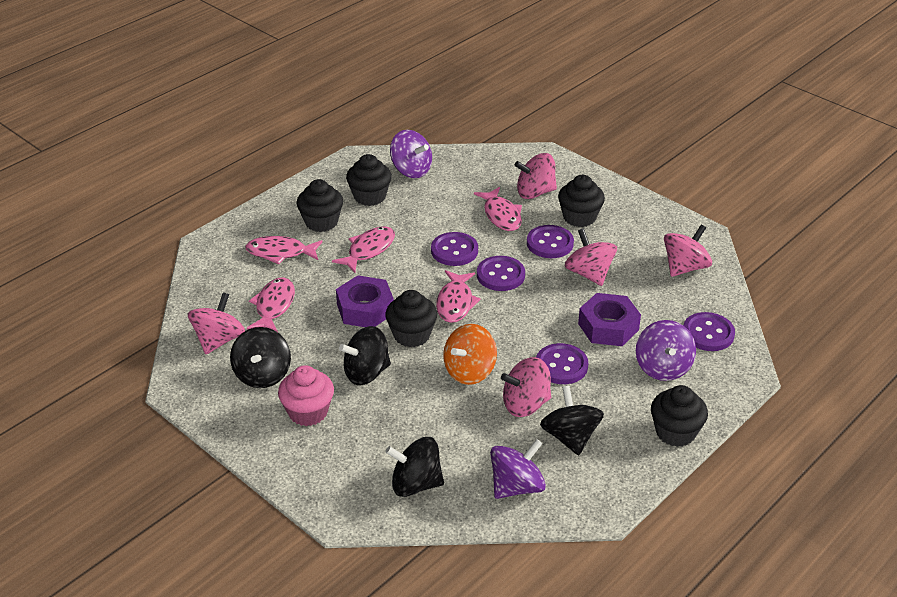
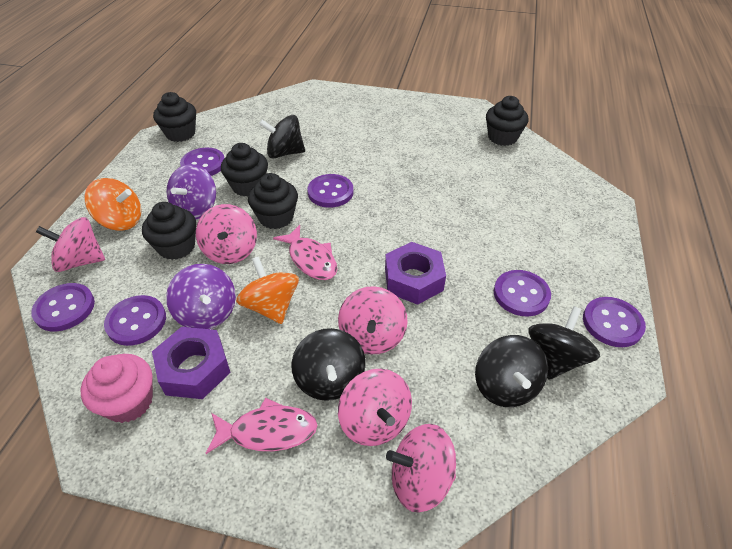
orange spinning top: [443,324,497,385] = 1 -> [85,178,141,231] [236,256,299,324] = 2
pink fish: [245,236,323,264] [247,277,295,332] [332,226,395,273] [436,270,481,323] [474,187,522,231] = 5 -> [206,398,318,454] [273,225,337,280] = 2
purple button: [431,232,478,266] [477,256,525,291] [527,225,574,258] [536,343,588,384] [683,312,735,351] = 5 -> [31,283,95,331] [104,295,166,346] [180,148,225,176] [307,174,353,208] [494,270,551,316] [583,297,646,347] = 6
purple spinning top: [390,130,432,178] [490,439,546,499] [636,320,696,381] = 3 -> [166,264,236,329] [167,164,216,220] = 2

